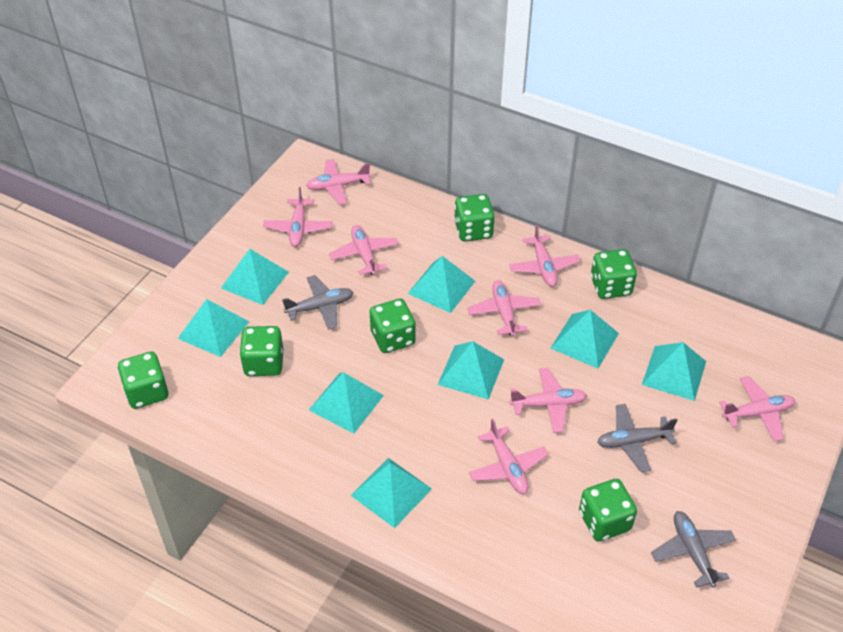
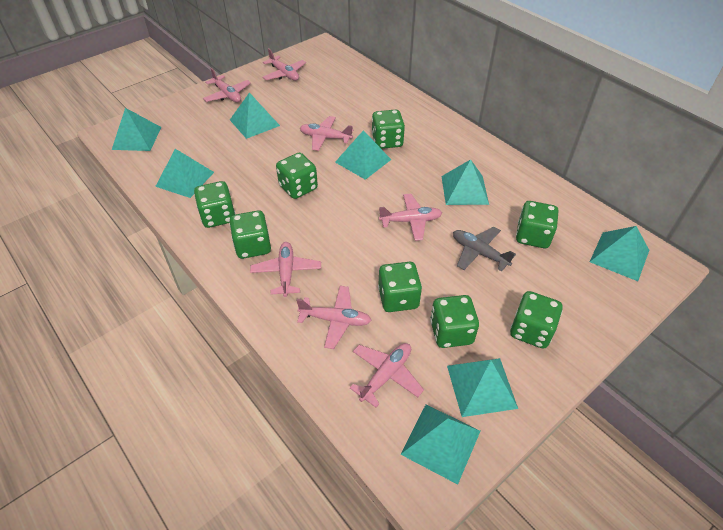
green dice: [118,352,168,409] [239,326,283,376] [370,299,416,353] [454,194,495,242] [579,479,637,541] [591,249,637,299] = 6 -> [194,181,236,228] [229,211,271,259] [276,153,318,199] [372,110,405,149] [378,262,422,312] [430,295,479,348] [510,291,563,349] [516,201,558,248] = 8
grey plane: [282,275,353,330] [597,404,677,472] [651,511,736,588] = 3 -> [453,227,516,271] = 1
pink plane: [263,187,332,247] [306,159,371,205] [329,225,399,275] [467,280,541,336] [469,419,548,494] [509,225,580,287] [510,368,587,433] [719,376,795,442] = 8 -> [203,68,251,102] [250,242,321,297] [262,48,306,81] [296,286,371,349] [300,116,353,151] [350,343,424,407] [379,194,442,241] = 7

